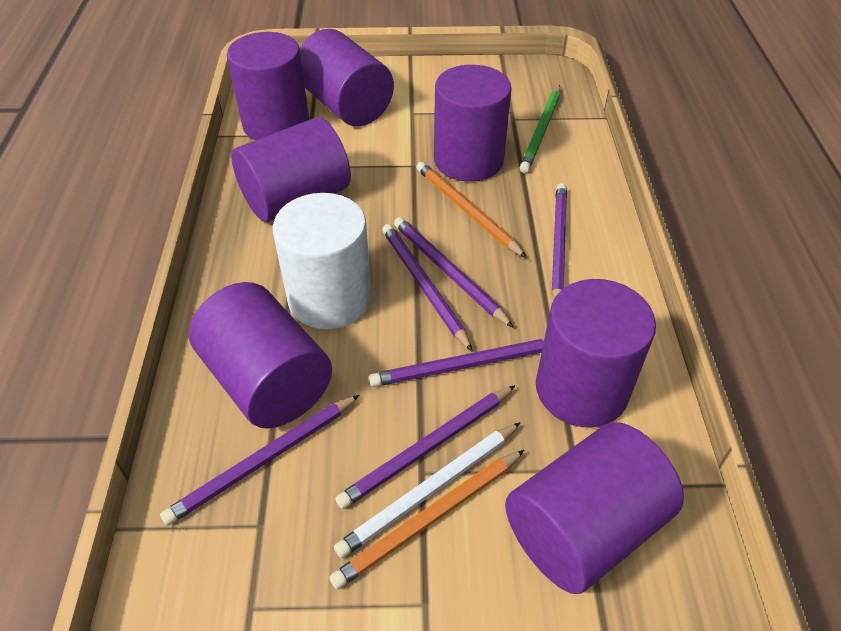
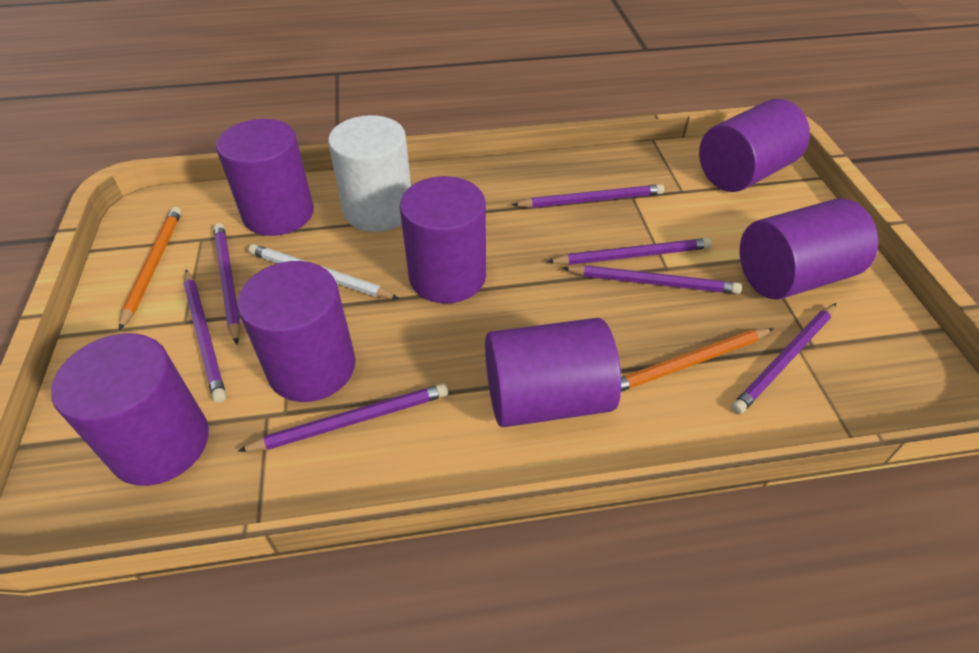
green pencil: [519,85,561,173] = 1 -> none = 0
purple pencil: [160,395,359,526] [335,385,516,509] [369,339,544,387] [382,224,473,352] [394,217,514,328] [552,183,567,300] = 6 -> [184,270,226,403] [213,223,241,345] [238,384,448,452] [512,184,664,208] [547,238,712,265] [562,265,742,294] [731,303,836,414] = 7

